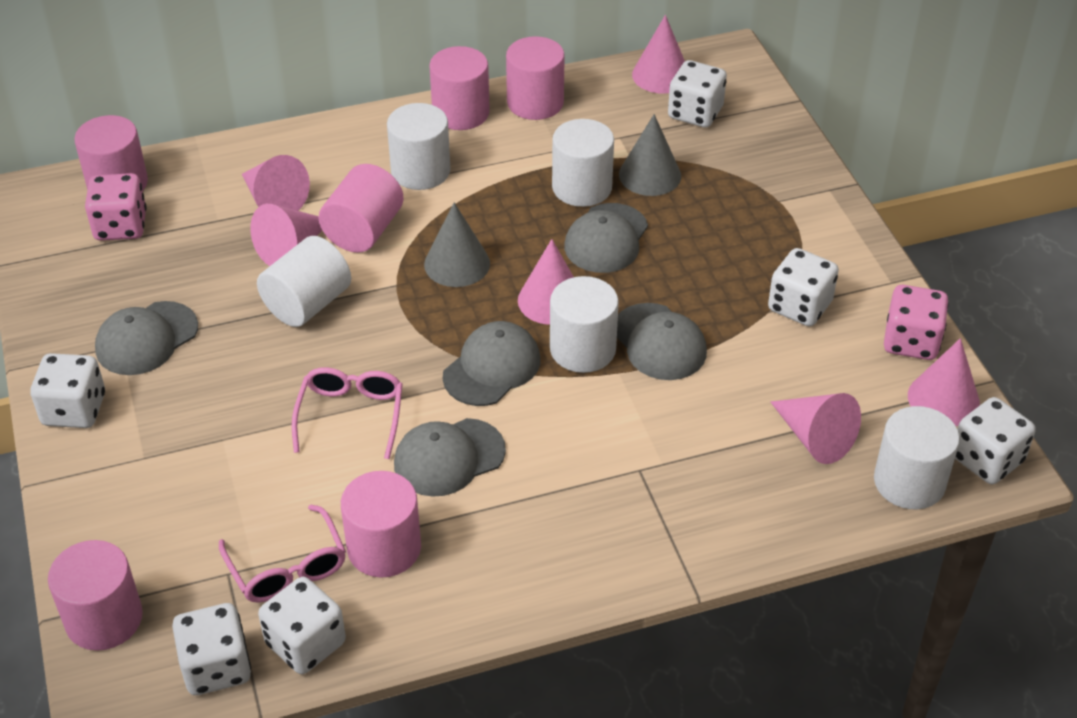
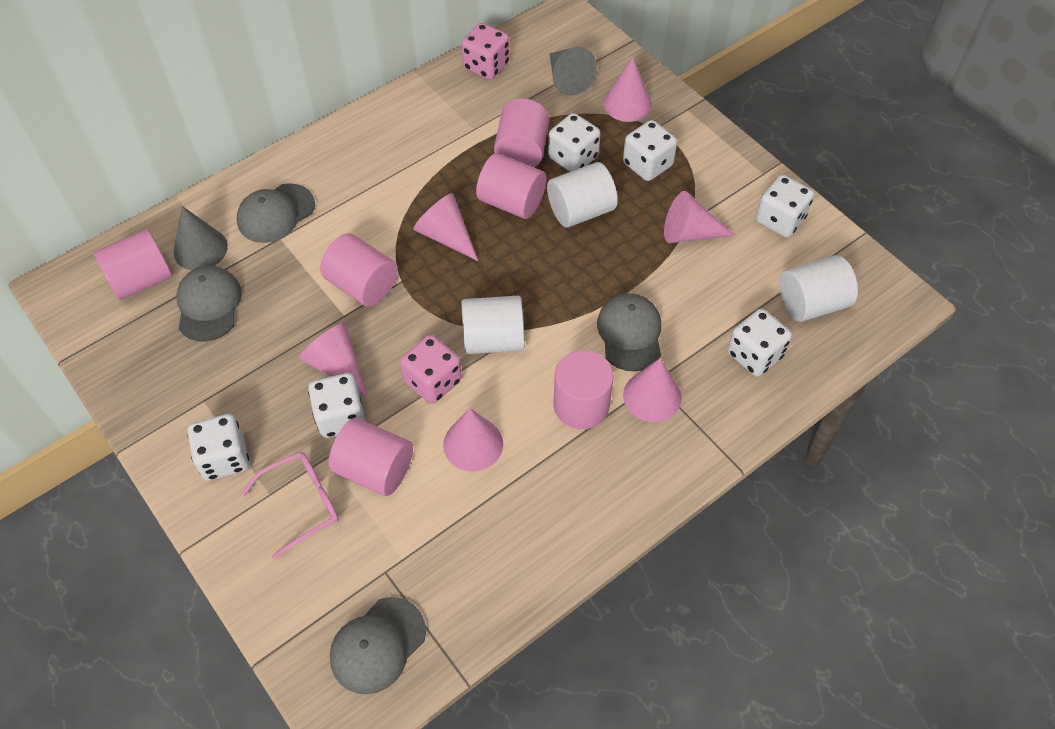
grey cap: [95,301,198,375] [394,418,506,497] [443,321,540,406] [564,203,648,273] [617,303,707,380] = 5 -> [176,266,242,342] [237,183,315,243] [330,597,426,694] [597,293,661,371] = 4
pink glasses: [219,504,346,603] [292,367,403,459] = 2 -> [242,452,339,559] = 1
white cylinder: [257,236,351,327] [387,103,450,190] [550,276,619,373] [552,119,614,207] [874,406,960,509] = 5 -> [461,296,525,354] [547,162,618,228] [779,255,858,322] = 3

